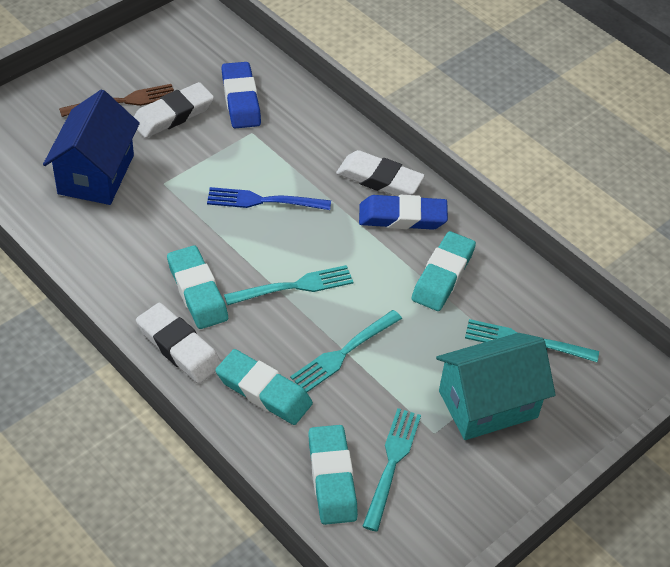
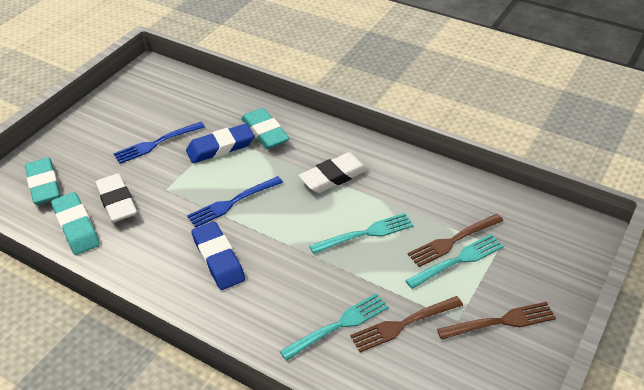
blue fork: [207,187,331,210] = 1 -> [113,122,205,164] [187,176,283,228] = 2
blue house: [43,90,140,205] = 1 -> none = 0
brown fork: [59,84,174,117] = 1 -> [350,296,463,352] [408,214,503,267] [437,302,556,340] = 3
turquoise eraser: [167,245,228,329] [215,349,313,425] [308,425,358,525] [411,231,476,311] = 4 -> [25,158,61,205] [51,192,100,255] [241,108,289,149] = 3
turquoise fork: [224,265,354,305] [290,310,402,392] [362,408,421,532] [465,319,599,362] = 4 -> [280,293,389,361] [310,213,413,254] [405,234,504,289] = 3
turquoise house: [436,333,556,440] = 1 -> none = 0
white eraser: [134,82,214,138] [136,303,221,384] [336,150,425,196] = 3 -> [95,173,137,222] [298,152,369,193] = 2

